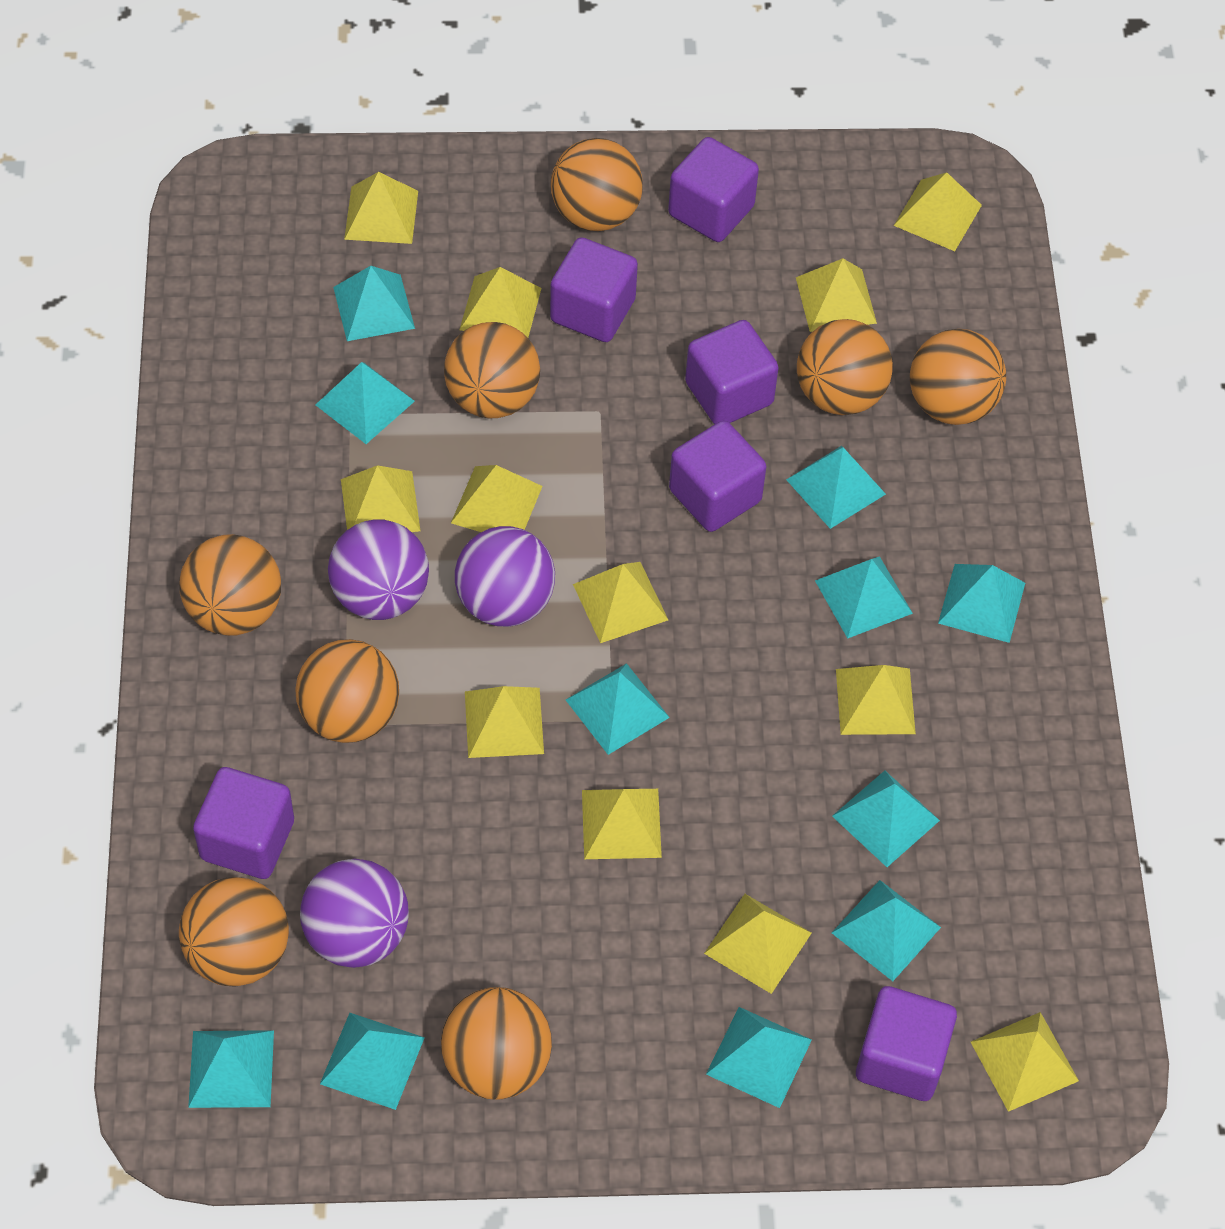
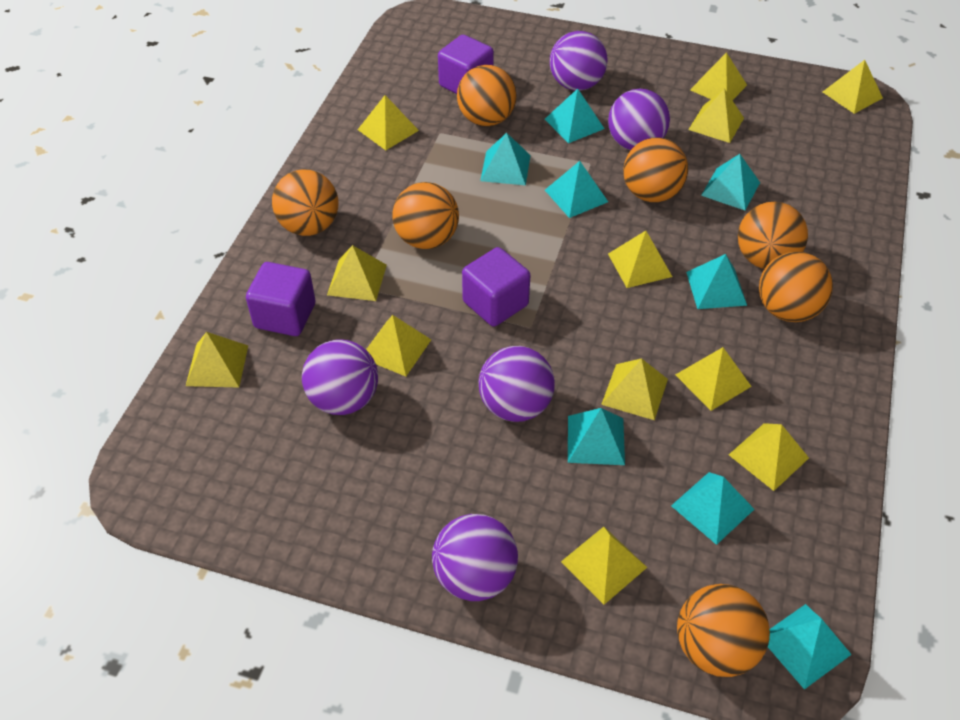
orange ball: [179,534,281,636] [179,877,289,987] [295,639,399,743] [441,987,552,1099] [444,322,540,419] [551,138,643,231] [797,319,893,415] [910,329,1006,425] = 8 -> [272,169,339,236] [392,182,459,249] [457,65,517,126] [623,138,688,202] [677,584,770,677] [738,202,808,269] [759,251,833,322] = 7
purple ball: [300,859,409,968] [328,519,429,620] [455,526,555,627] = 3 -> [302,340,378,415] [432,514,518,601] [479,346,555,422] [550,31,608,91] [608,89,670,150] = 5
purple cube: [193,767,294,879] [550,237,638,342] [668,137,759,242] [669,421,766,532] [685,320,779,424] [856,986,957,1101] = 6 -> [246,262,315,336] [438,35,494,94] [462,247,530,327] = 3
turquoise pyramid: [188,1030,274,1108] [316,362,415,444] [320,1013,425,1110] [333,266,415,341] [566,663,670,755] [706,1007,812,1108] [786,446,886,529] [815,556,913,639] [832,771,940,867] [832,880,941,981] [938,564,1025,643] = 11 -> [480,133,531,185] [545,89,605,143] [545,161,608,218] [568,408,625,465] [671,472,754,545] [686,254,747,309] [701,154,760,210] [768,604,852,690] = 8

